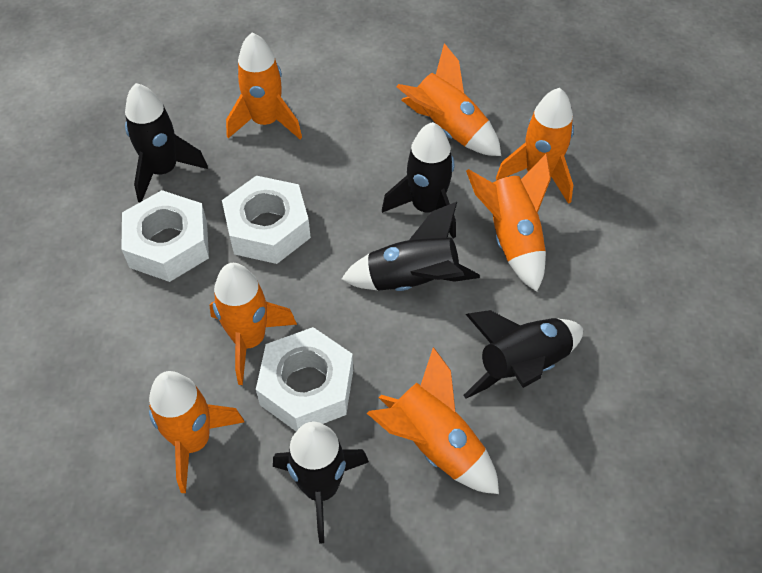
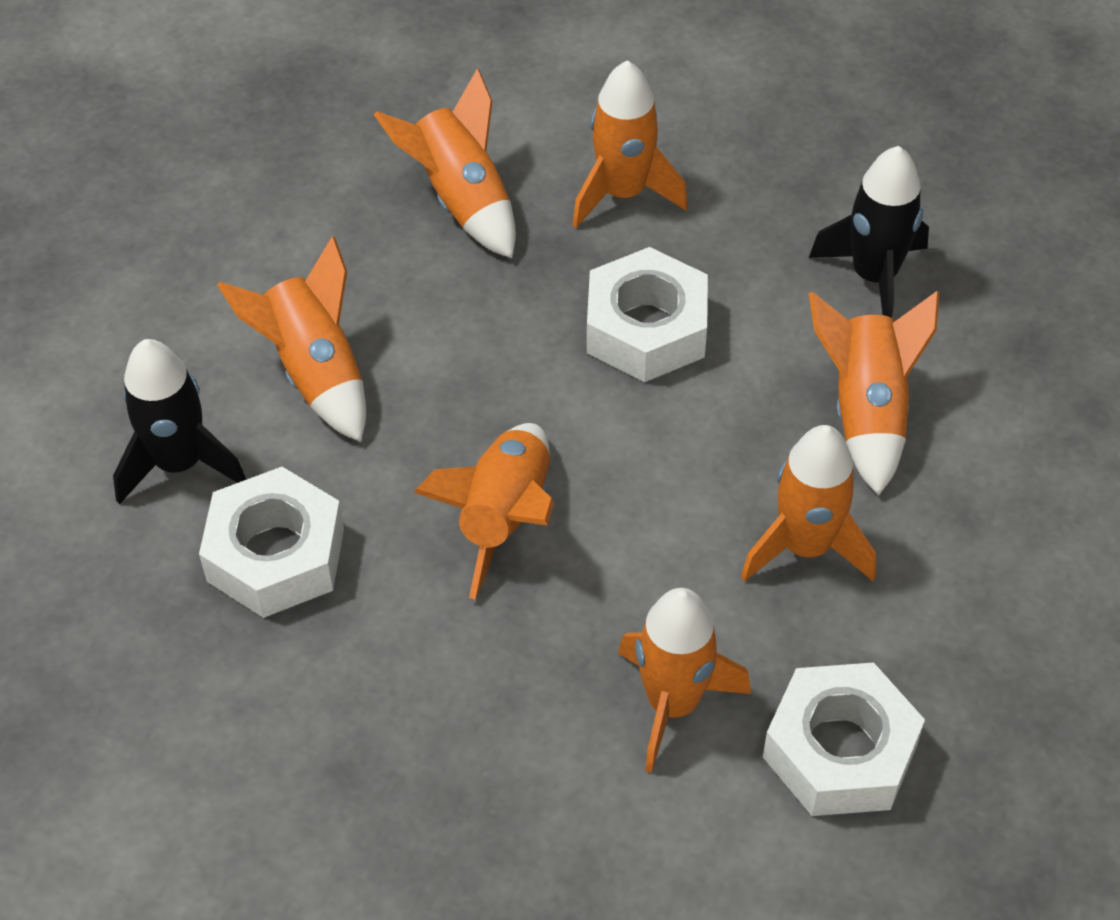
black rocket: [125,83,208,202] [273,422,369,543] [341,202,480,291] [382,122,456,238] [463,310,583,398] = 5 -> [113,339,246,504] [809,146,929,318] = 2

